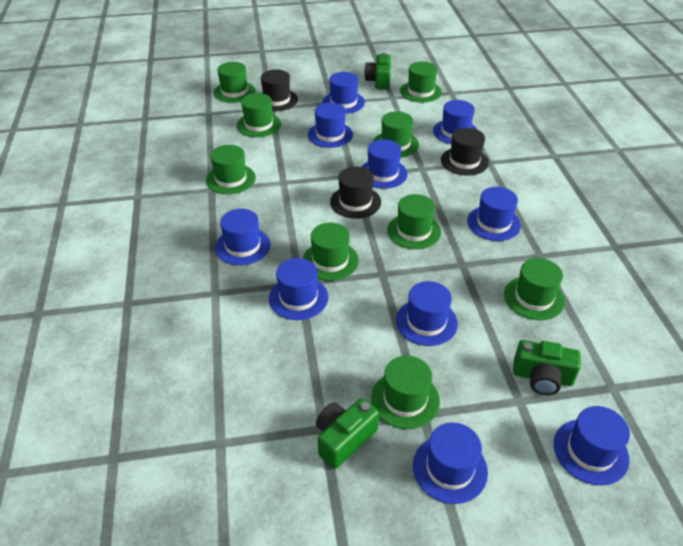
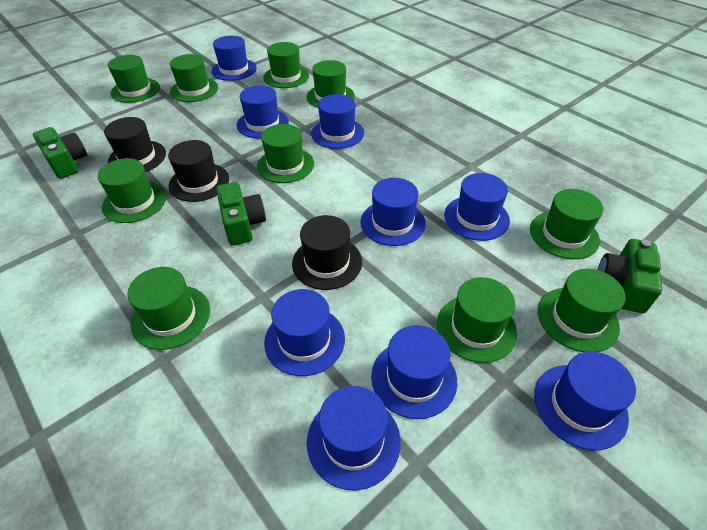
blue hat: [215,209,270,265] [269,258,328,320] [308,102,353,148] [323,72,365,114] [361,139,408,189] [396,281,458,346] [413,423,488,504] [433,100,477,144] [467,187,521,241] [554,406,630,485] = 10 -> [211,36,257,81] [237,85,289,139] [264,289,345,376] [307,386,401,491] [311,94,364,149] [360,178,426,246] [371,325,457,419] [444,173,510,241] [534,351,636,450] = 9
green hat: [206,145,256,194] [214,62,255,103] [237,93,281,137] [303,223,359,281] [371,356,440,429] [373,111,419,157] [387,194,441,249] [400,62,442,103] [504,258,565,320] = 9 -> [98,158,167,223] [108,55,160,103] [127,267,210,350] [170,54,218,102] [257,124,314,183] [263,42,309,88] [306,60,355,108] [437,277,517,363] [530,189,603,259] [538,269,626,352] = 10

